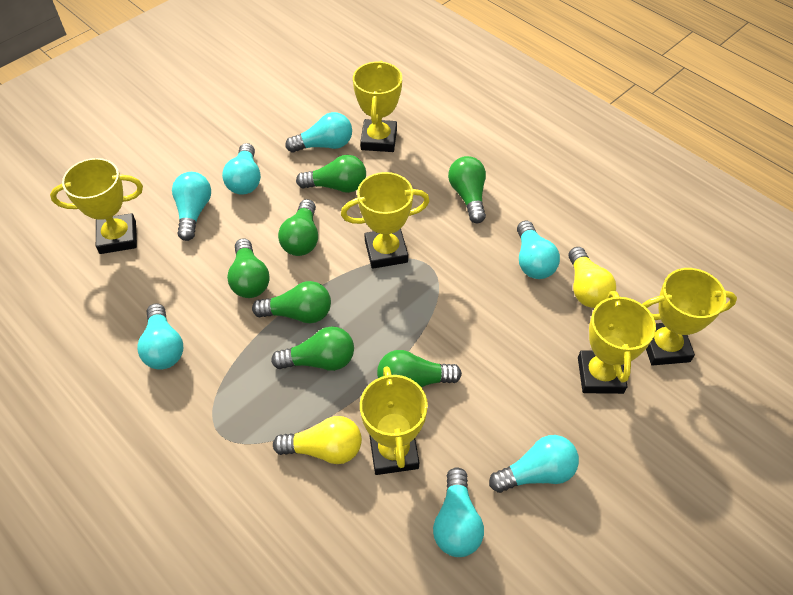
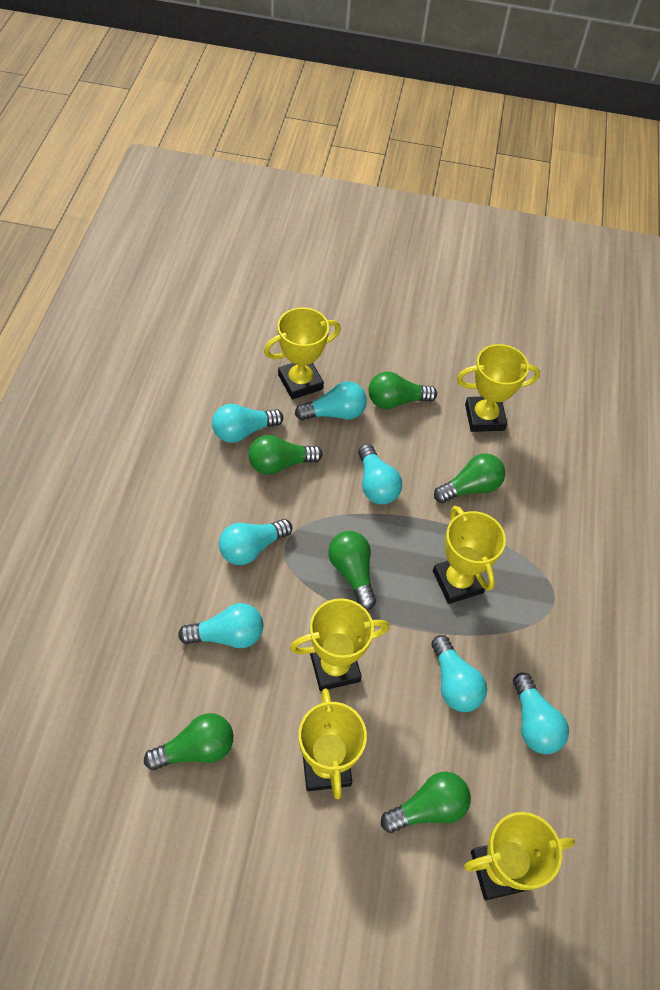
green light bulb: [227,238,270,298] [252,281,331,323] [271,326,354,371] [278,199,318,256] [296,155,366,193] [377,350,462,387] [448,156,486,223] = 7 -> [144,713,233,770] [248,435,323,475] [329,531,376,610] [369,371,437,409] [381,772,471,833] [434,453,505,503] = 6
yellow light bulb: [273,416,362,464] [569,247,616,308] = 2 -> none = 0

